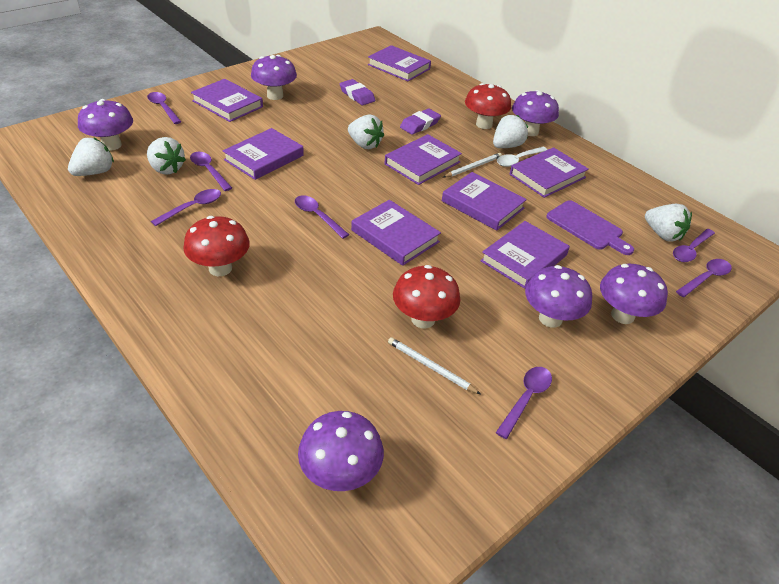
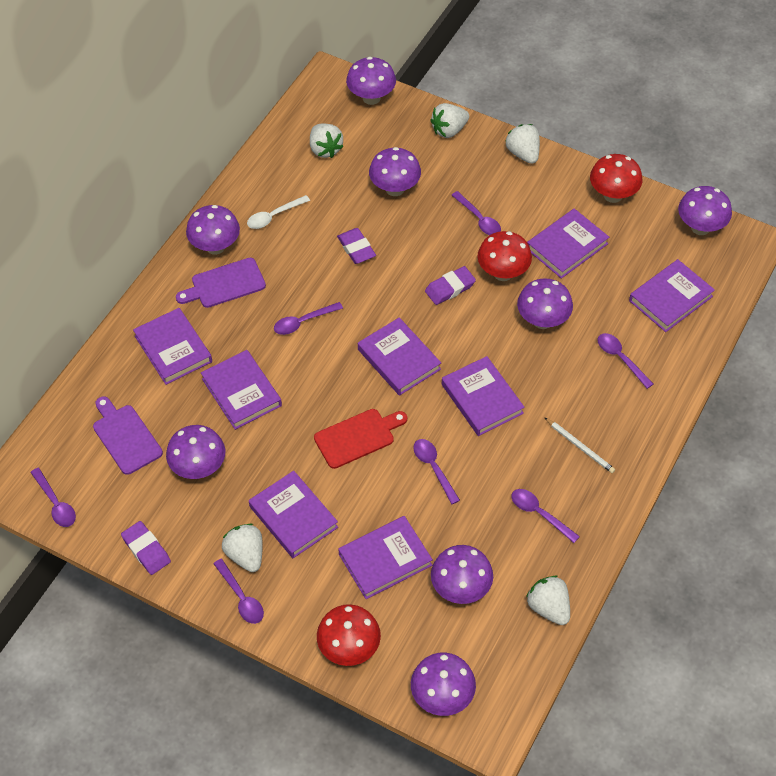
purple cutting board: [546,200,634,255] = 1 -> [93,396,163,475] [176,258,266,308] = 2
purple eraser: [340,79,375,105] [400,109,441,135] = 2 -> [121,521,171,575] [337,228,376,264] [425,266,476,305] = 3
purple mushroom: [78,99,133,151] [251,55,297,100] [298,411,384,491] [512,90,559,136] [525,265,592,328] [600,264,668,324] = 6 -> [166,425,225,479] [186,205,240,255] [346,57,396,105] [369,147,421,196] [411,652,476,716] [431,545,493,604] [517,278,573,329] [678,186,732,235] = 8
red cutting board: none = 0 -> [314,409,407,469] = 1
white pencil: [388,337,481,394] [444,153,502,178] = 2 -> [545,418,615,473] = 1

